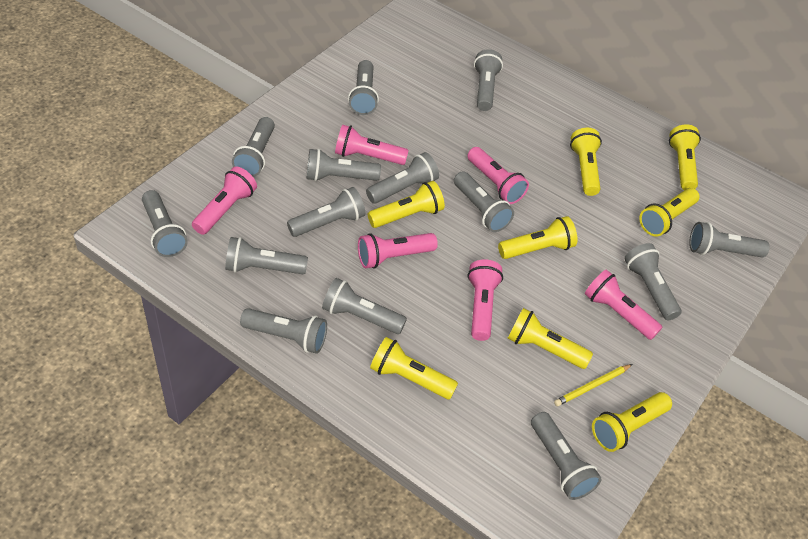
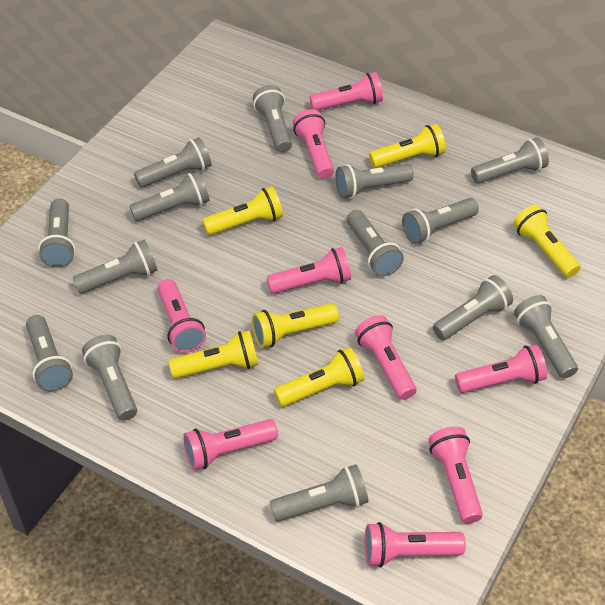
pink flashlight: [192,166,257,235] [335,125,409,165] [358,233,438,269] [467,147,529,204] [468,259,503,341] [585,270,662,340] = 6 -> [157,279,206,353] [183,419,278,470] [267,247,351,294] [293,109,334,179] [310,72,383,111] [355,315,416,400] [365,522,466,568] [428,427,483,524] [455,344,547,393] = 9
yellow flashlight: [368,181,445,228] [370,337,458,399] [498,216,578,259] [508,308,593,369] [570,128,602,196] [592,392,672,452] [639,188,700,237] [669,124,701,190] = 8 -> [169,330,259,379] [202,186,283,235] [252,304,339,348] [274,347,364,407] [369,124,446,168] [513,204,581,278] = 6
yellow pencil: [554,364,633,406] = 1 -> none = 0

